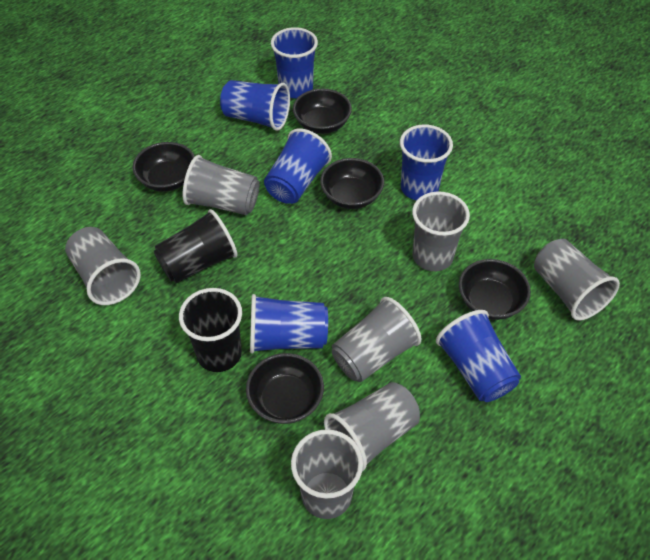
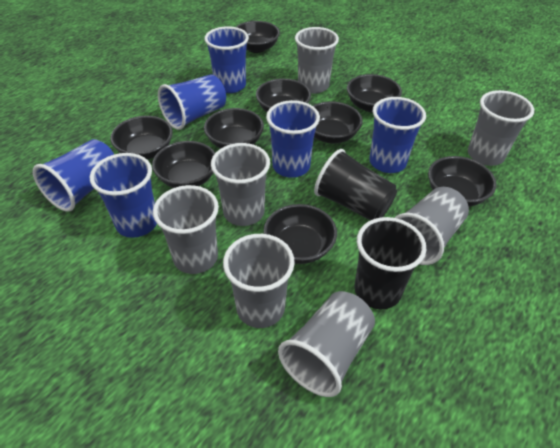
black bowl: [133,142,195,192] [246,353,324,424] [293,89,352,134] [320,158,384,209] [459,259,531,320] = 5 -> [110,116,173,159] [152,141,215,188] [204,108,264,149] [236,21,280,53] [256,78,311,112] [263,204,337,264] [313,102,363,143] [347,74,402,112] [428,156,496,207] = 9

